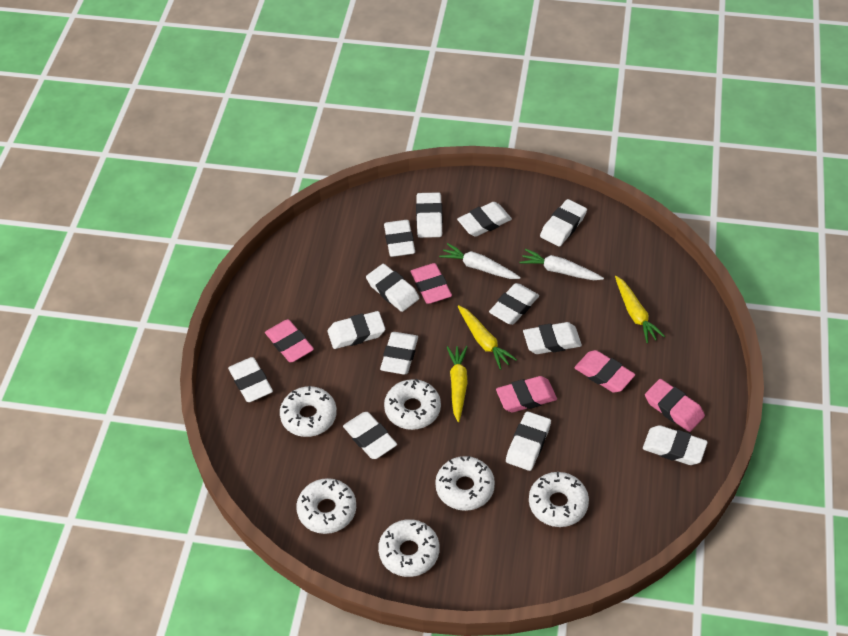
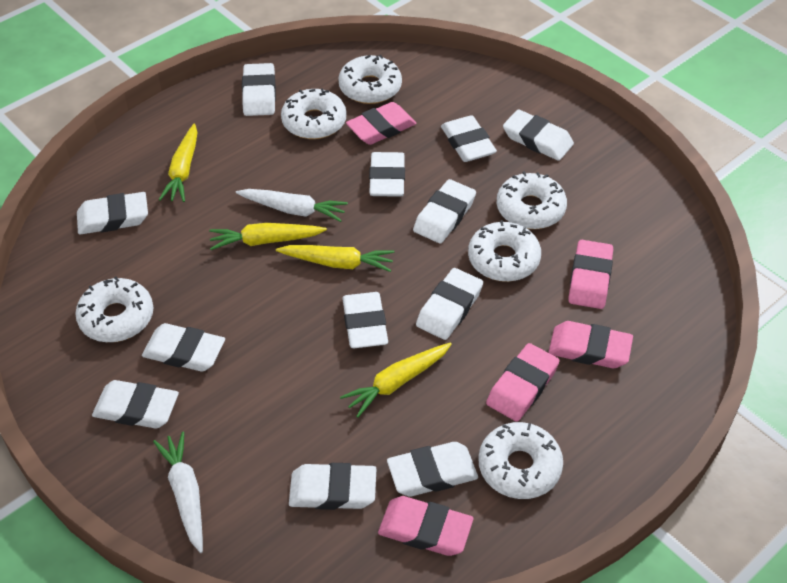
white eraser: [228,357,273,402] [328,311,385,349] [343,412,397,459] [366,264,419,312] [380,332,418,375] [384,220,415,257] [416,192,443,238] [457,202,512,237] [489,283,539,325] [506,411,551,471] [523,322,582,354] [540,199,587,246] [643,425,708,465] = 13 -> [77,192,148,235] [92,380,179,429] [142,323,225,372] [242,63,276,116] [289,463,376,510] [342,292,388,348] [369,152,405,197] [387,442,478,496] [413,179,476,243] [416,268,483,340] [441,115,497,162] [503,109,574,161] = 12
yellow carrot: [447,346,468,422] [458,305,517,370] [615,276,665,343] = 3 -> [159,124,198,202] [209,223,327,250] [276,245,394,272] [340,342,452,418] = 4

